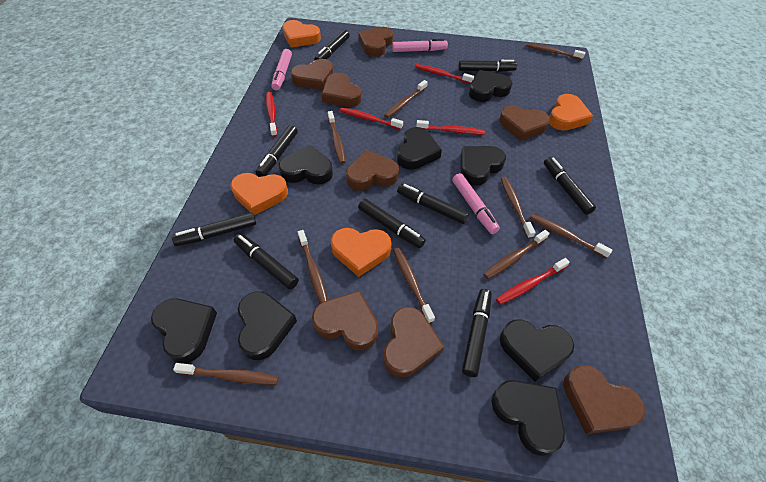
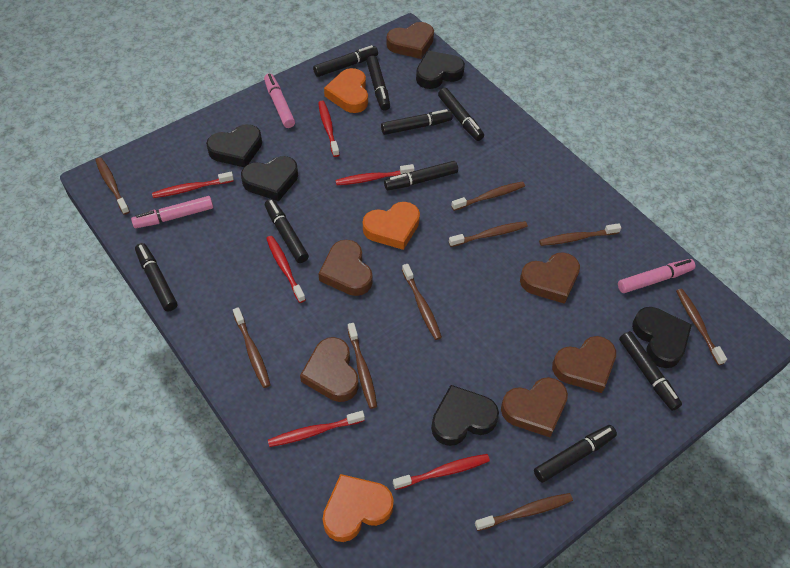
black heart: [151,298,217,363] [238,291,297,360] [279,145,333,184] [397,127,442,170] [461,146,506,186] [469,70,512,102] [491,380,565,456] [500,319,574,382] = 8 -> [206,124,262,167] [241,156,298,201] [416,50,465,89] [431,385,499,446] [632,307,692,368] = 5
brown heart: [290,59,334,90] [312,291,378,351] [322,73,361,107] [346,150,399,190] [358,27,393,57] [384,307,444,377] [499,105,550,141] [563,365,645,434] = 8 -> [300,337,359,402] [318,240,372,296] [386,22,434,59] [501,377,568,437] [520,252,580,304] [552,336,616,393] = 6
orange heart: [230,173,288,215] [282,20,321,47] [331,228,391,277] [549,94,593,131] = 4 -> [323,474,394,542] [324,68,368,113] [363,202,420,250] = 3
red toothbrush: [266,92,277,137] [340,108,403,130] [415,64,474,84] [416,120,485,135] [496,258,570,305] = 5 -> [152,172,234,198] [266,236,306,303] [268,411,365,447] [318,101,339,157] [335,164,414,185] [393,454,490,490] = 6

